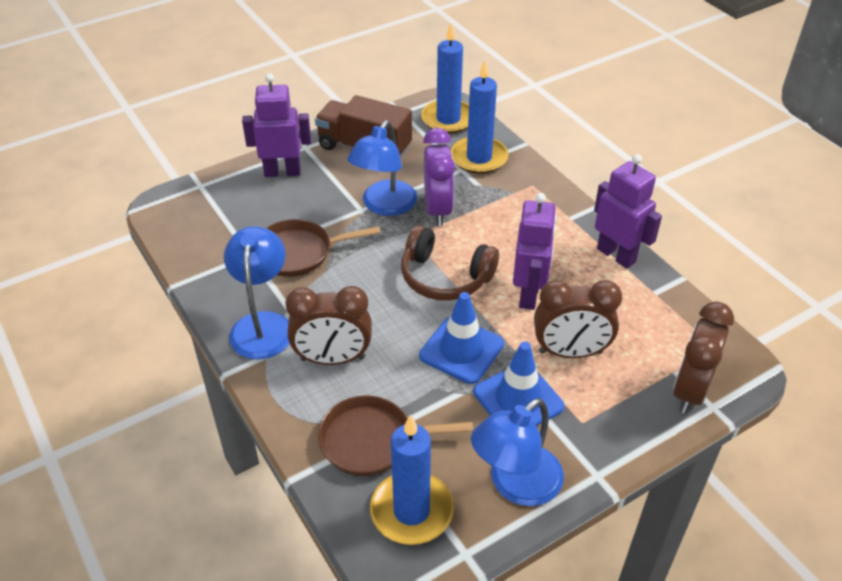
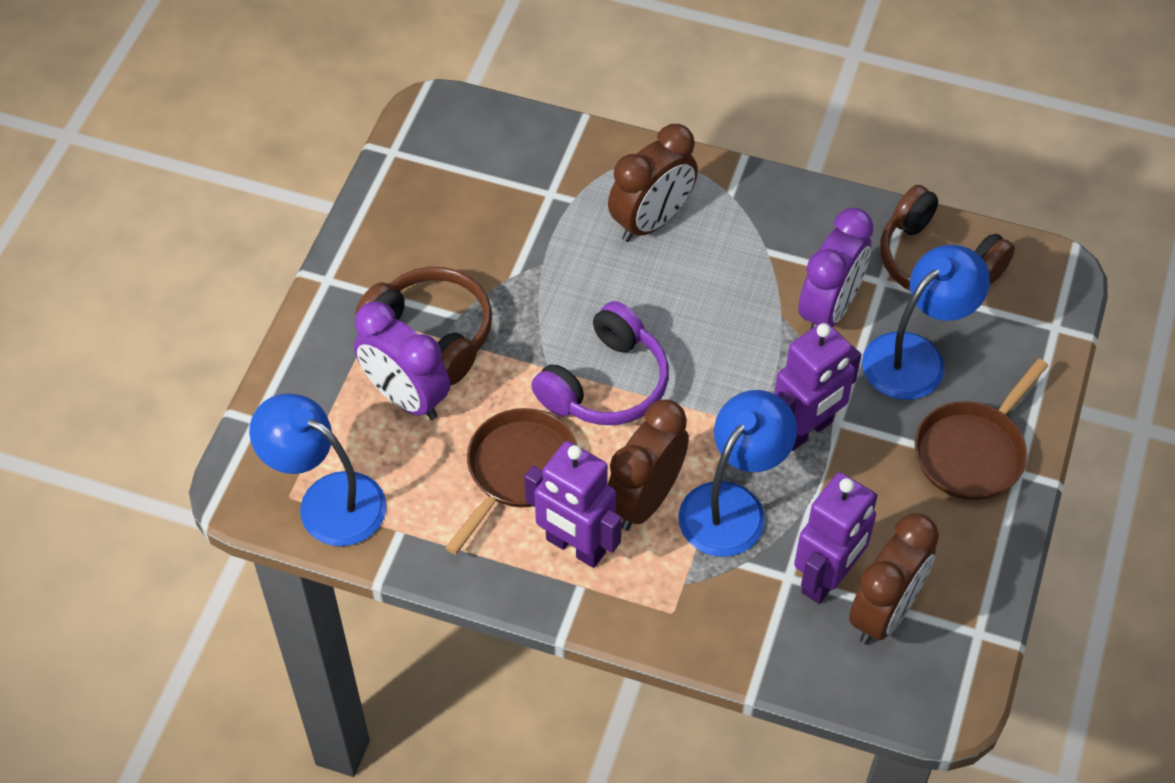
blue candle: [370,415,454,545] [421,23,469,134] [451,60,509,174] = 3 -> none = 0
blue traffic cone: [419,292,504,384] [474,342,564,426] = 2 -> none = 0
brown headphones: [401,225,499,301] = 1 -> [355,267,492,386] [880,185,1015,291] = 2
brown truck: [315,95,412,159] = 1 -> none = 0
purple clock: [423,128,455,226] = 1 -> [354,301,450,420] [798,208,874,330] = 2
purple headphones: none = 0 -> [531,301,669,425] = 1

